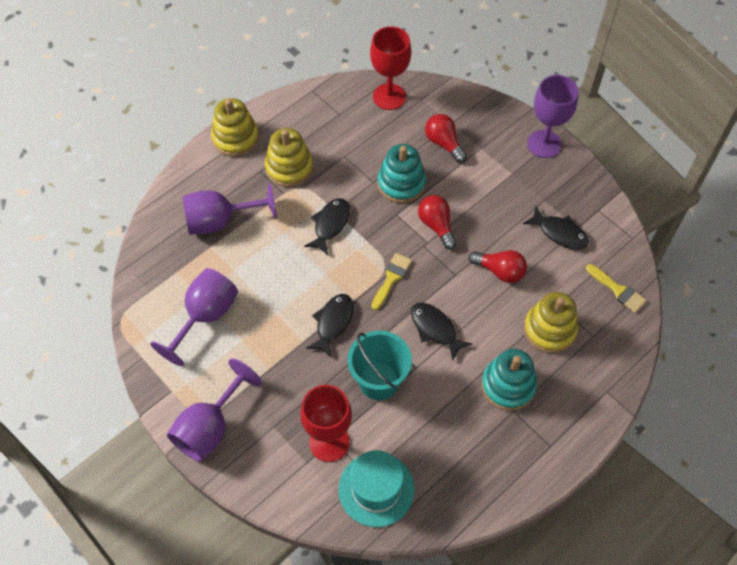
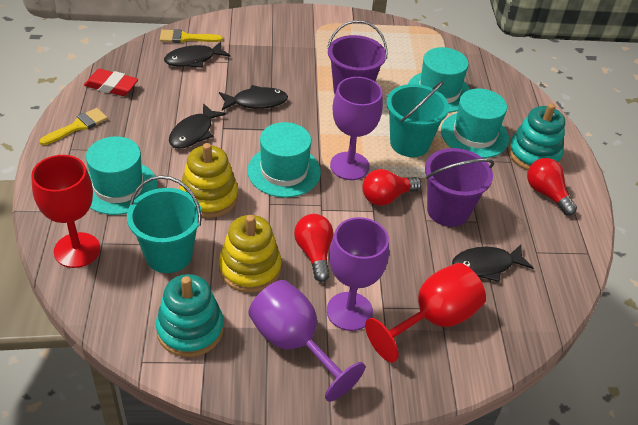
purple bucket: none = 0 -> [327,20,388,94] [425,148,494,227] = 2
purple goblet: [150,268,238,367] [167,358,262,462] [182,183,277,235] [527,75,579,158] = 4 -> [248,280,365,402] [327,217,389,331] [330,77,383,180] = 3
red eraser: none = 0 -> [84,69,138,96] = 1
turquoise bucket: [347,331,412,400] = 1 -> [127,175,202,273] [386,81,449,157] = 2
turquoise hat: [338,450,415,527] = 1 -> [86,136,157,215] [247,122,321,198] [408,47,470,113] [441,89,509,158] = 4
yellow stacking toy: [211,98,259,157] [265,128,313,187] [524,292,578,353] = 3 -> [180,143,238,218] [219,215,282,293] = 2

